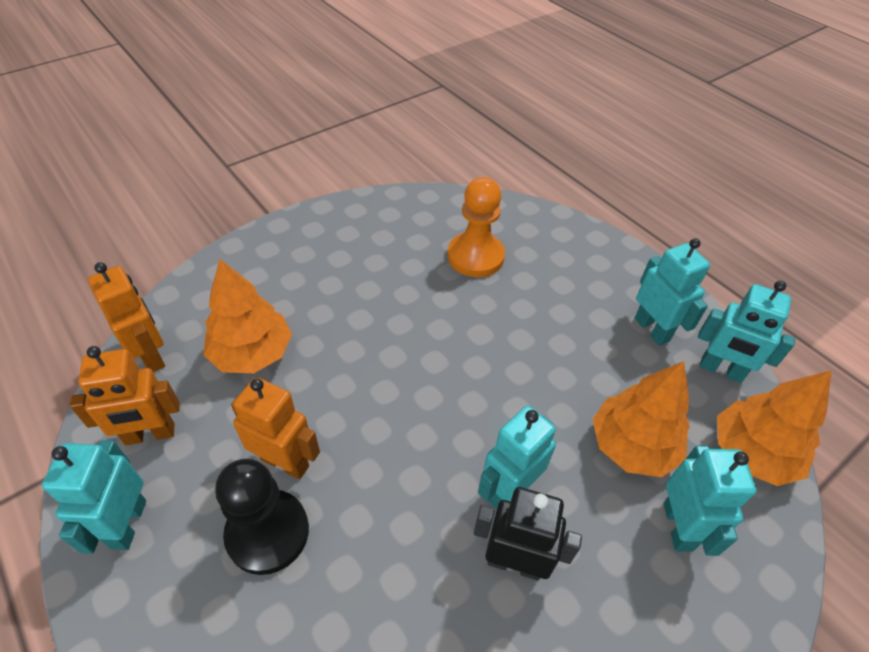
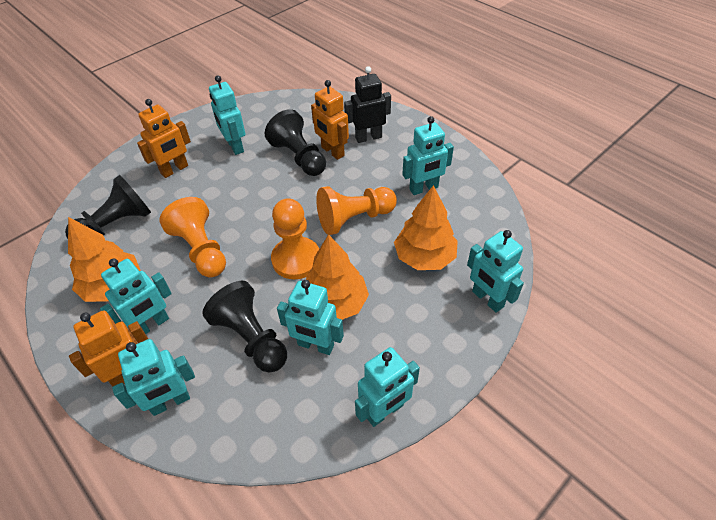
black pawn: [215,459,309,575] = 1 -> [65,175,151,239] [202,281,287,373] [265,109,326,176] = 3
orange pawn: [448,177,505,277] = 1 -> [160,197,226,277] [271,198,319,279] [316,186,397,235] = 3
turquoise robot: [42,440,146,554] [478,405,556,509] [635,238,710,346] [663,446,757,556] [698,281,796,383] = 5 -> [100,258,172,334] [112,339,195,416] [209,76,245,155] [277,280,344,355] [355,347,420,427] [402,116,454,195] [467,230,524,313] = 7

